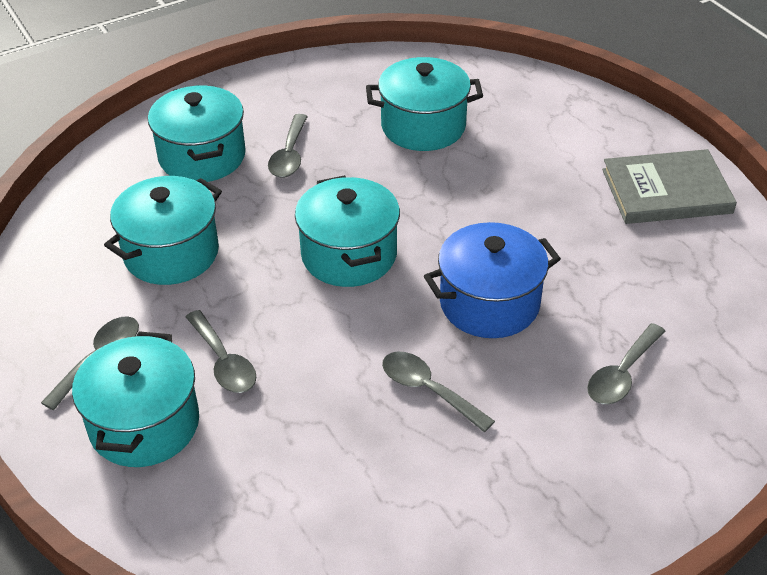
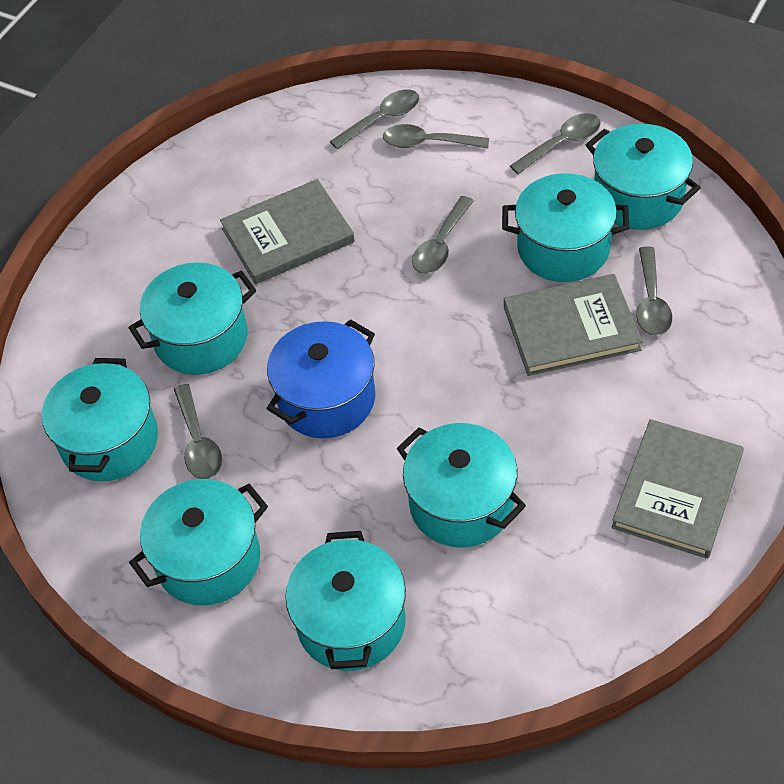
grey book: [602,149,737,224] = 1 -> [220,179,355,284] [504,274,643,376] [612,419,744,559] = 3
grey spoon: [41,316,139,410] [186,310,257,393] [268,114,308,178] [382,351,495,432] [587,323,665,404] = 5 -> [174,384,222,479] [330,89,419,149] [383,124,489,148] [412,196,474,274] [510,113,601,174] [636,246,672,336] = 6
turquoise pot: [72,331,199,467] [104,176,222,285] [148,85,246,182] [295,175,400,287] [366,57,483,151] = 5 -> [42,358,158,481] [129,262,256,375] [129,479,268,605] [285,531,406,671] [397,423,526,548] [502,173,629,282] [586,124,701,230] = 7

